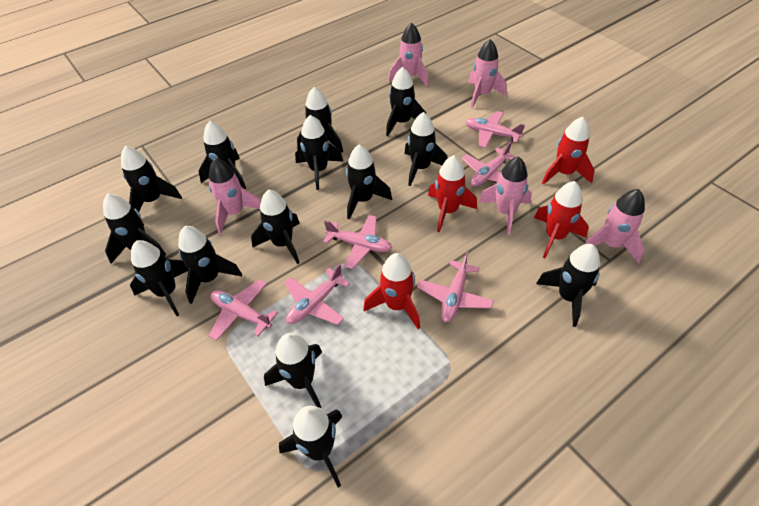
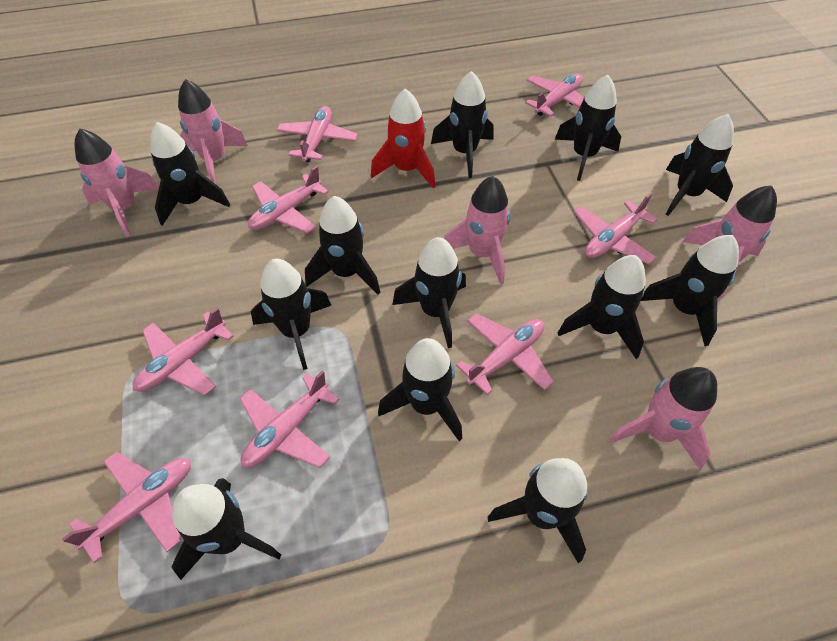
black rocket: [103,194,166,263] [121,146,182,212] [130,240,188,316] [178,226,242,304] [198,121,246,189] [251,190,300,264] [264,333,322,409] [279,406,343,487] [295,115,343,190] [297,87,343,152] [346,144,392,219] [386,67,426,136] [404,112,448,186] [536,244,600,327] = 14 -> [150,122,230,226] [171,478,281,580] [251,259,331,370] [305,196,380,295] [378,338,462,441] [392,237,466,348] [431,71,494,178] [487,458,588,563] [555,75,621,181] [558,255,646,359] [641,235,739,346] [666,114,734,216] = 12
pink plane: [209,279,278,341] [284,264,350,325] [323,215,392,269] [417,252,494,322] [462,141,515,187] [465,111,525,148] = 6 -> [62,452,191,563] [133,308,234,395] [239,370,340,468] [248,166,329,234] [277,106,358,162] [456,313,554,395] [525,73,584,117] [574,194,658,264] = 8
red rocket: [363,253,420,329] [428,155,477,233] [534,181,589,258] [542,117,595,185] = 4 -> [371,89,435,188] = 1

